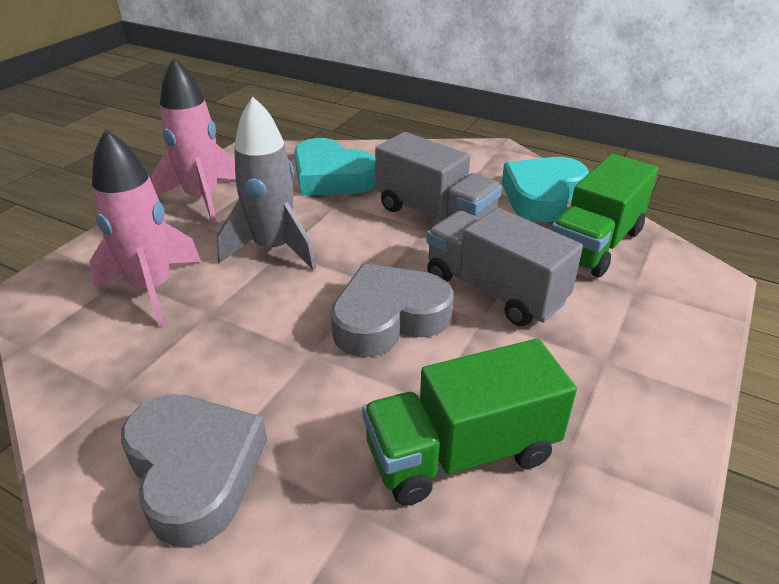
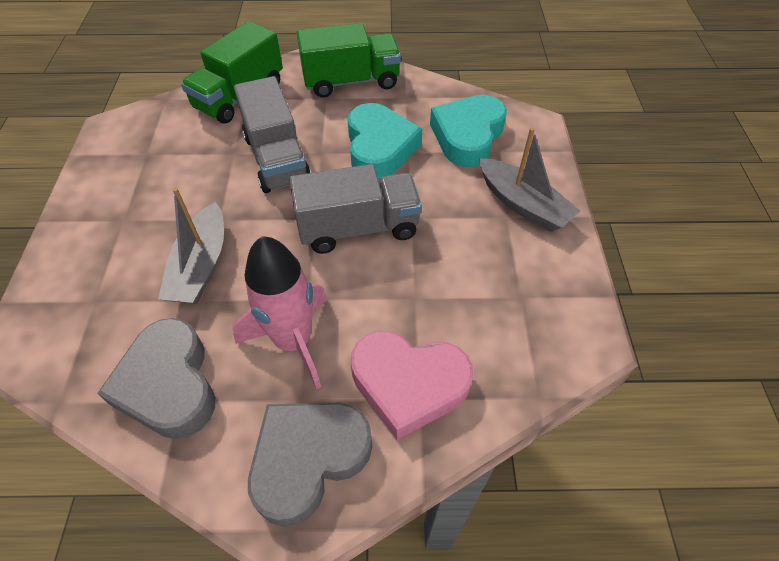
grey boat: none = 0 -> [158,188,224,304] [479,127,580,232] = 2
grey rocket: [217,97,316,270] = 1 -> none = 0
pink heart: none = 0 -> [351,331,473,440] = 1
pink rocket: [89,129,201,326] [152,57,236,223] = 2 -> [232,236,327,389] = 1

